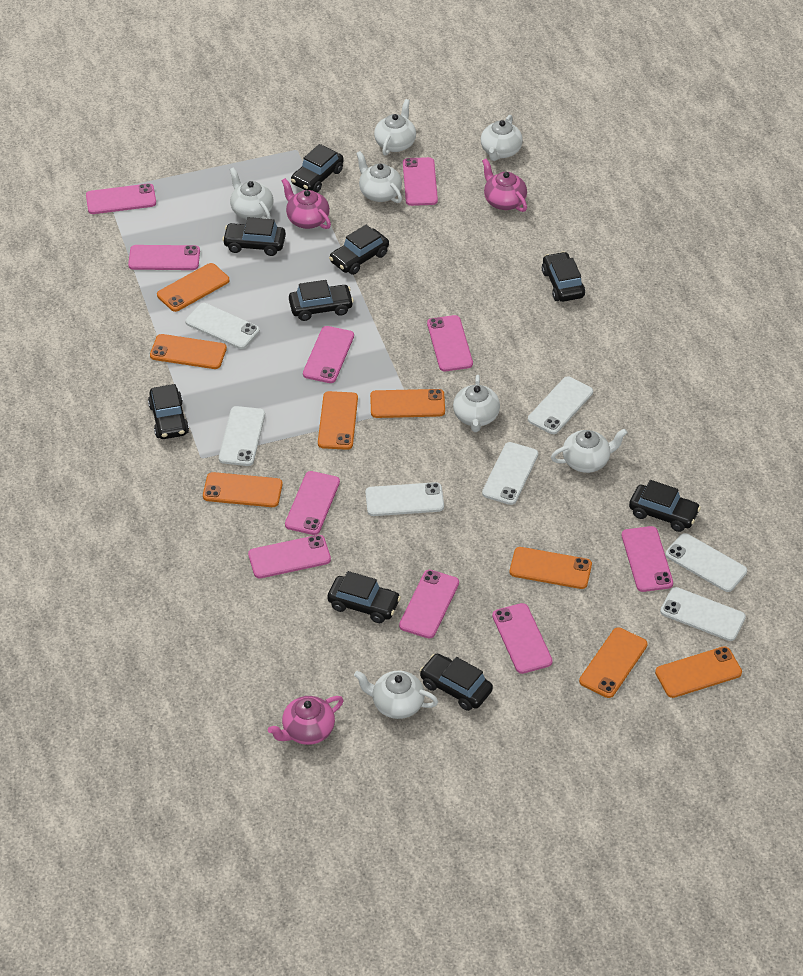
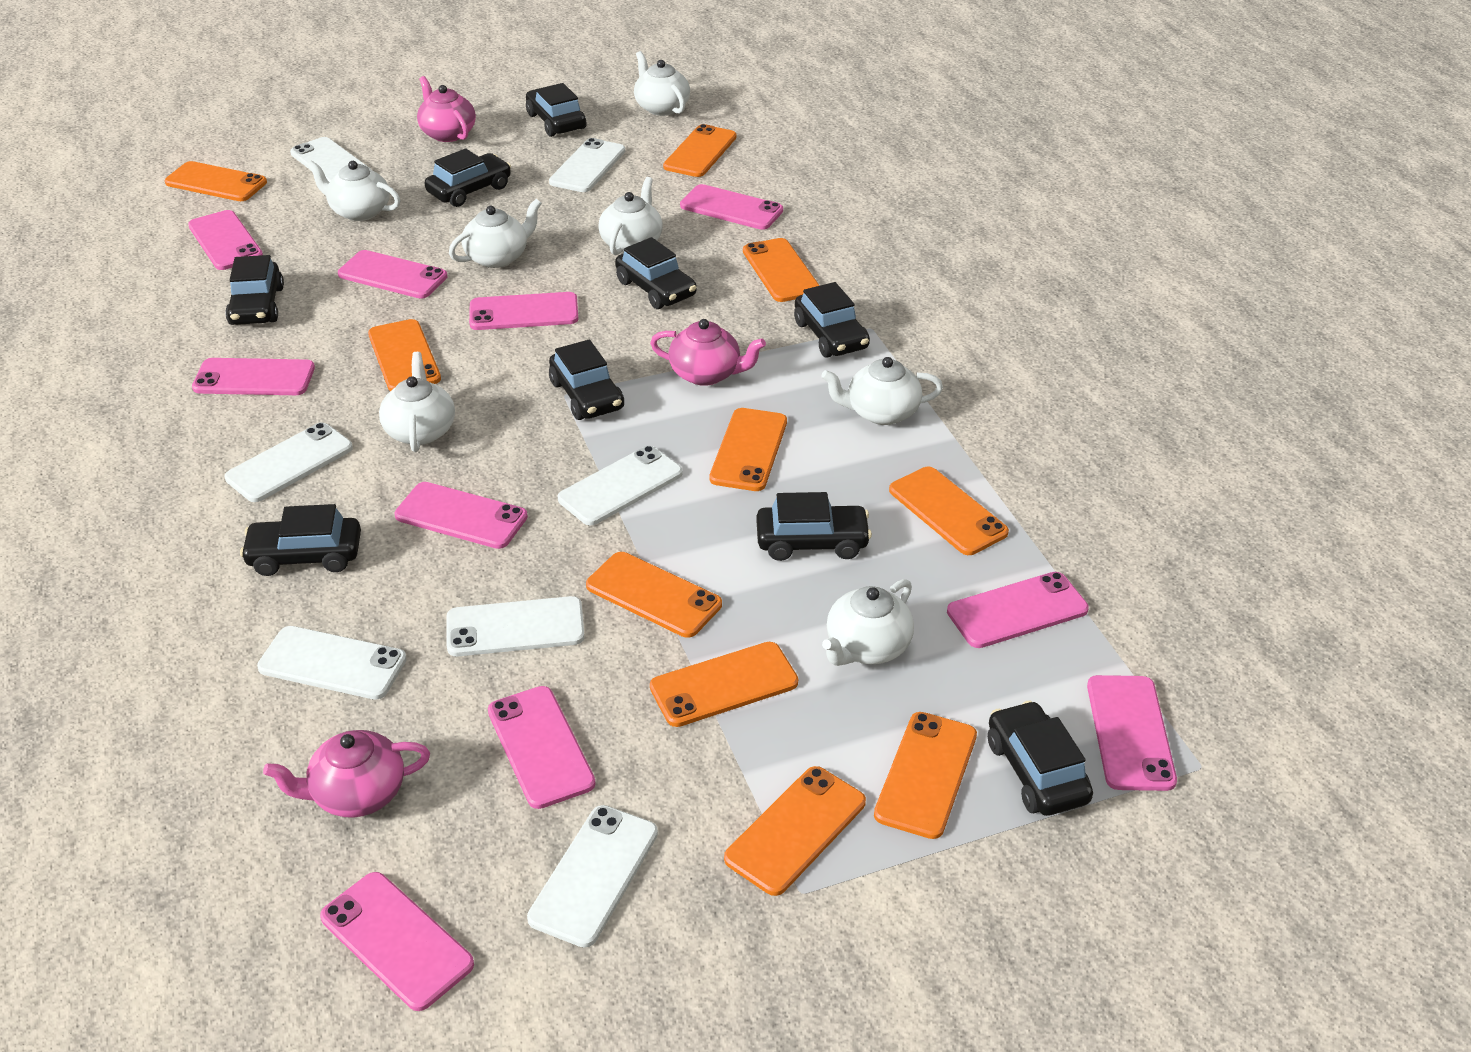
orange phone: [150,334,227,369] [157,263,229,312] [203,472,283,507] [318,391,358,450] [370,389,445,418] [510,547,592,589] [579,627,648,698] [655,646,742,698] = 8 -> [165,161,267,201] [368,319,441,391] [586,552,722,638] [650,642,798,727] [663,124,737,177] [709,408,787,491] [724,766,866,896] [743,238,820,302] [874,712,977,839] [889,466,1009,555] = 10

